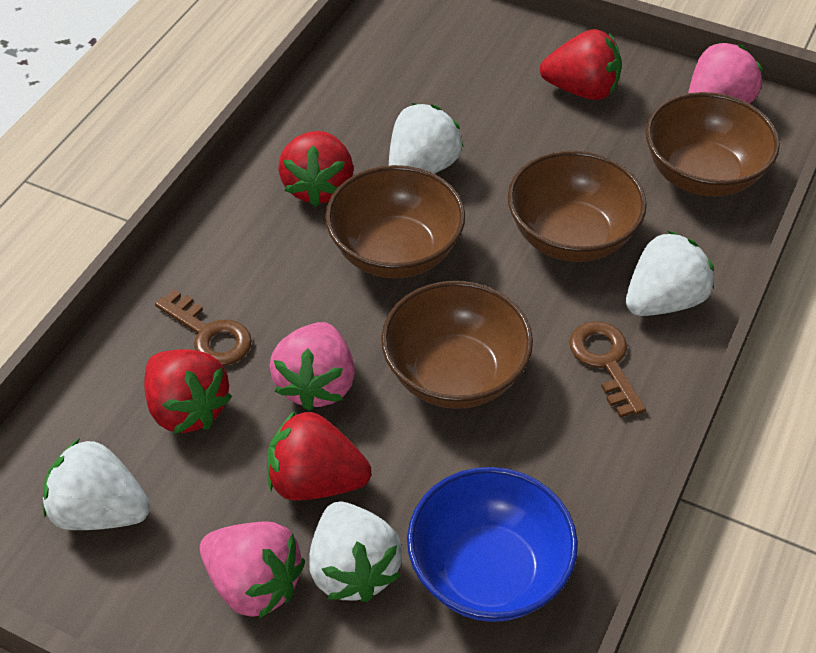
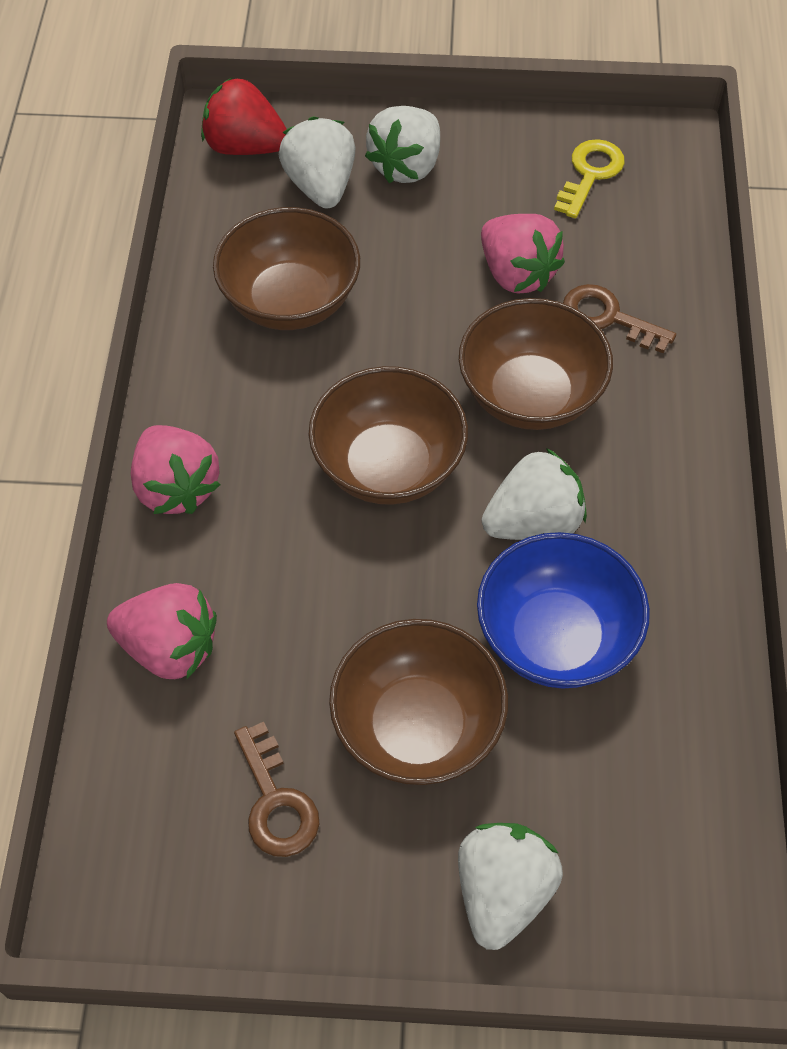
red strawberry: [144,349,232,434] [267,410,371,501] [278,131,354,207] [540,29,622,100] = 4 -> [201,77,287,155] = 1
yellow key: none = 0 -> [554,139,625,218] = 1

